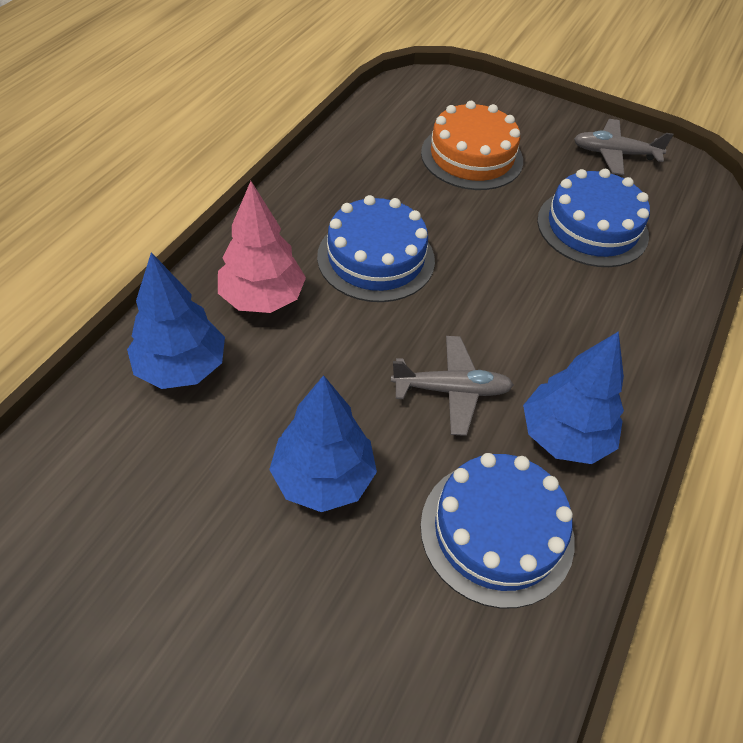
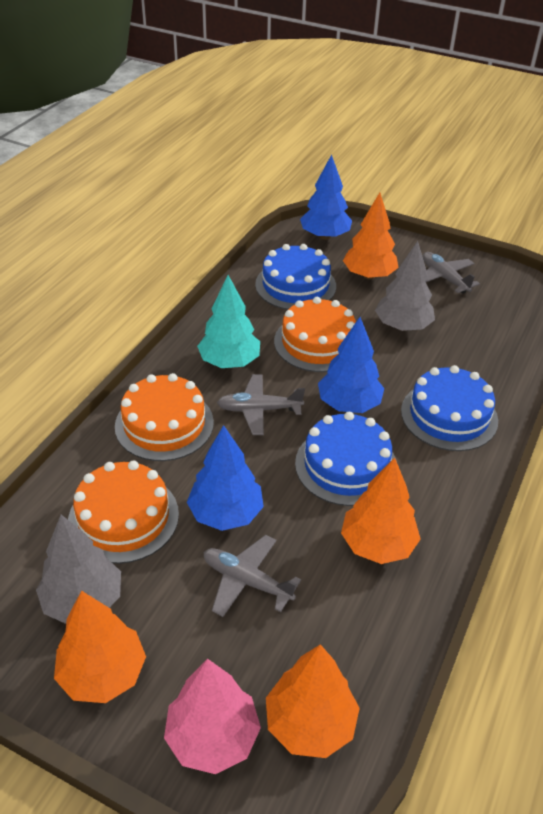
grey plane: [391,336,513,436] [574,119,673,175] = 2 -> [204,535,301,617] [217,374,305,435] [422,252,480,294] = 3
grey tree: none = 0 -> [36,515,121,624] [375,241,435,331] = 2
orange cake: [421,101,523,190] = 1 -> [68,460,179,564] [115,373,214,461] [274,297,356,372] = 3
orange tree: none = 0 -> [54,590,146,703] [266,644,360,758] [341,457,421,564] [343,193,399,279] = 4
turquoise tree: none = 0 -> [197,275,260,368] = 1

